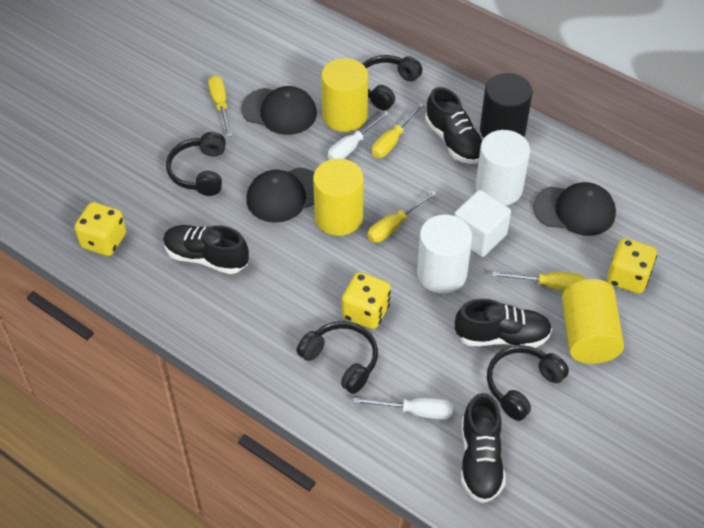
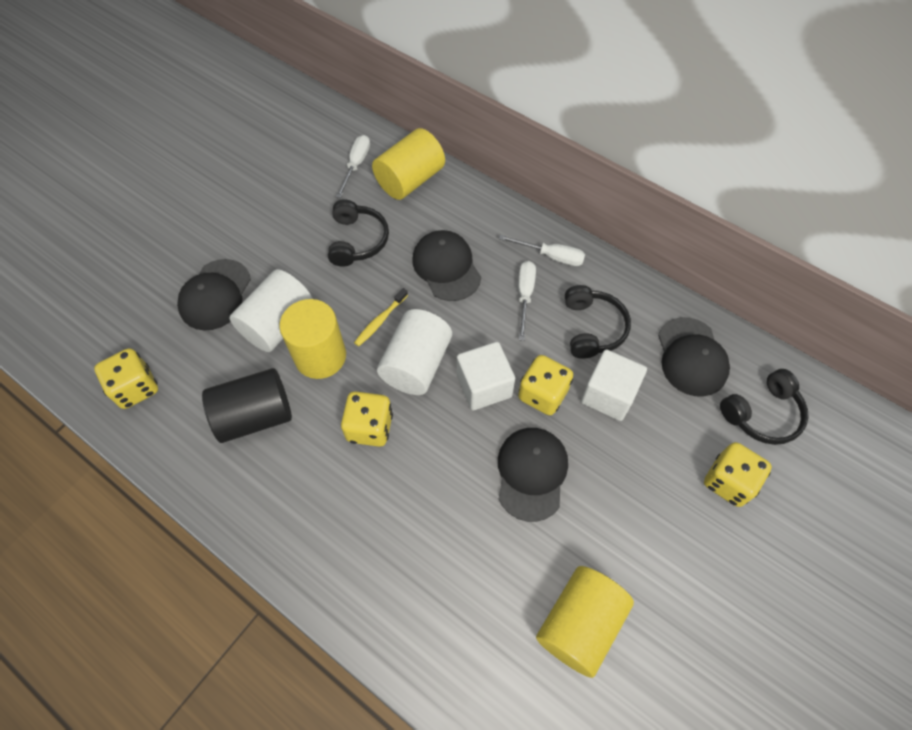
black cap: [241,86,317,135] [246,167,314,223] [533,182,616,236] = 3 -> [177,259,251,331] [413,230,481,301] [498,428,568,522] [658,317,730,396] = 4
black headphones: [166,132,226,196] [297,321,378,394] [363,55,422,110] [487,345,569,421] = 4 -> [328,199,389,267] [565,285,631,359] [720,369,809,445] = 3
black shoe: [163,225,249,274] [425,87,483,164] [455,299,552,348] [461,393,506,503] = 4 -> none = 0
white cube: [454,190,511,257] = 1 -> [457,342,515,410] [581,349,647,421] = 2
white screwdriver: [328,111,389,160] [353,398,453,420] = 2 -> [336,135,370,198] [499,235,585,266] [518,261,536,341] = 3
yellow dice: [74,202,126,256] [342,272,391,329] [607,238,657,294] = 3 -> [94,348,158,409] [341,391,393,447] [518,355,573,415] [704,442,772,507] = 4
yellow screwdriver: [208,75,232,137] [367,191,437,243] [372,103,424,158] [492,272,586,291] = 4 -> none = 0
yellow toothbrush: none = 0 -> [354,288,408,346] = 1

